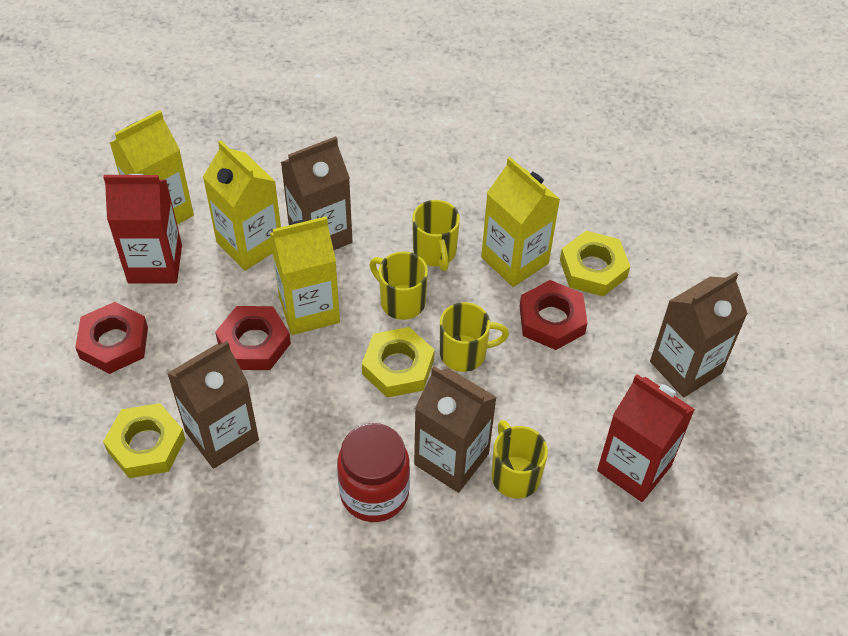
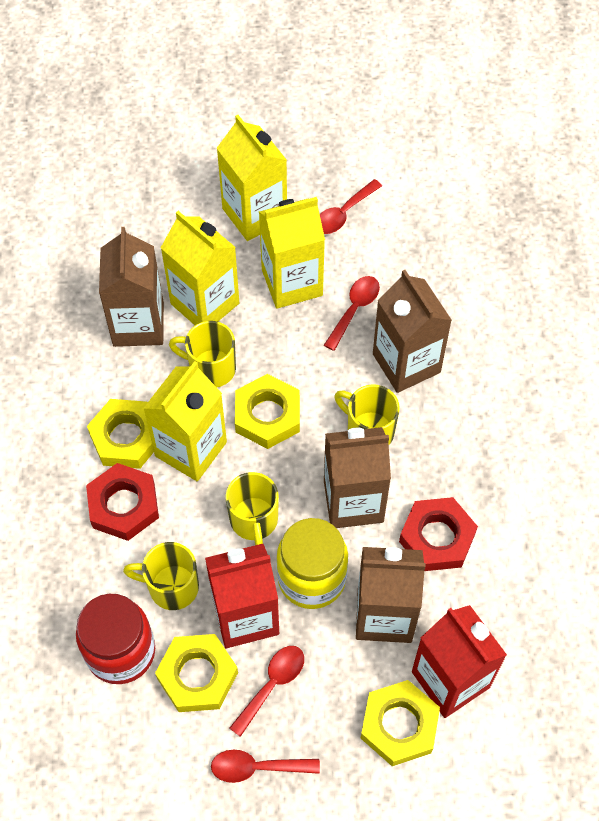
red nut: [75,302,148,374] [215,306,291,370] [520,280,587,350] = 3 -> [86,463,159,541] [399,497,478,571] = 2
red spoon: none = 0 -> [211,750,320,783] [229,646,304,737] [320,179,382,234] [324,276,380,351] = 4
yellow jar: none = 0 -> [276,518,348,609] = 1
yellow nut: [103,403,185,478] [362,327,435,398] [560,231,630,297] = 3 -> [87,399,154,469] [155,634,238,712] [235,374,300,449] [361,680,440,766] = 4

